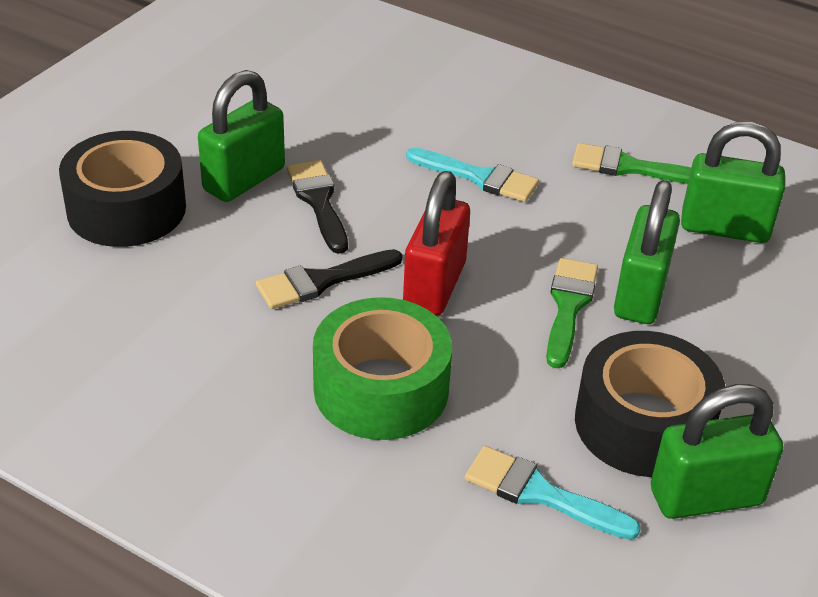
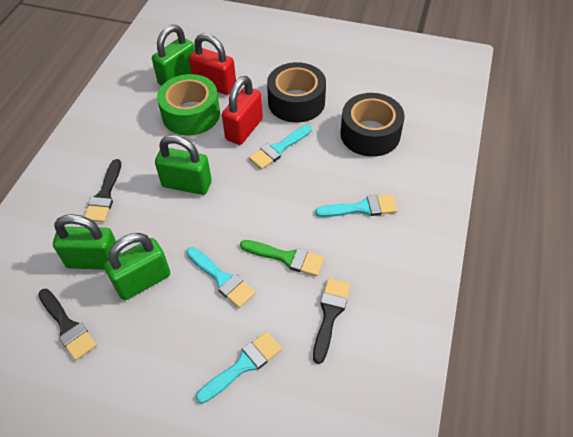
black brush: [256,249,403,309] [287,160,348,254] = 2 -> [38,289,97,361] [84,159,121,222] [313,278,350,364] = 3
green brush: [546,258,598,368] [572,143,691,184] = 2 -> [240,240,324,276] = 1
red padlock: [403,171,470,316] = 1 -> [189,33,236,95] [222,76,263,145] = 2
turquoise brush: [406,148,539,202] [465,446,641,540] = 2 -> [186,247,256,308] [196,331,282,404] [249,125,312,169] [315,194,398,217] = 4

